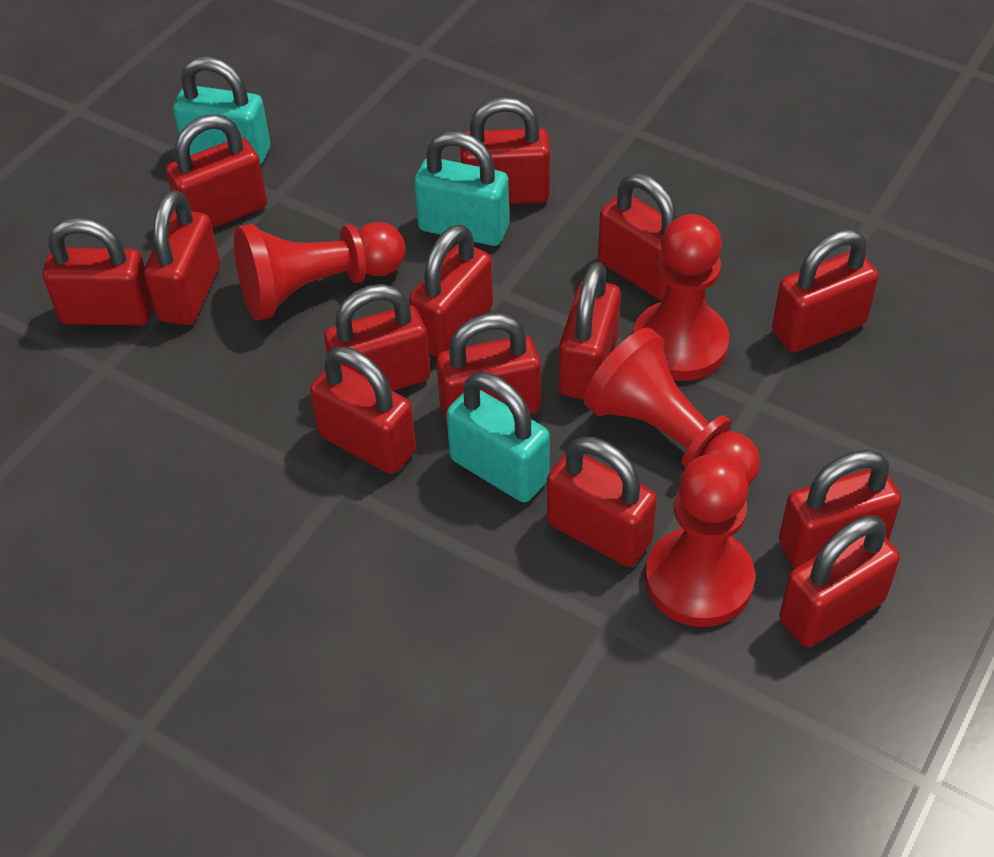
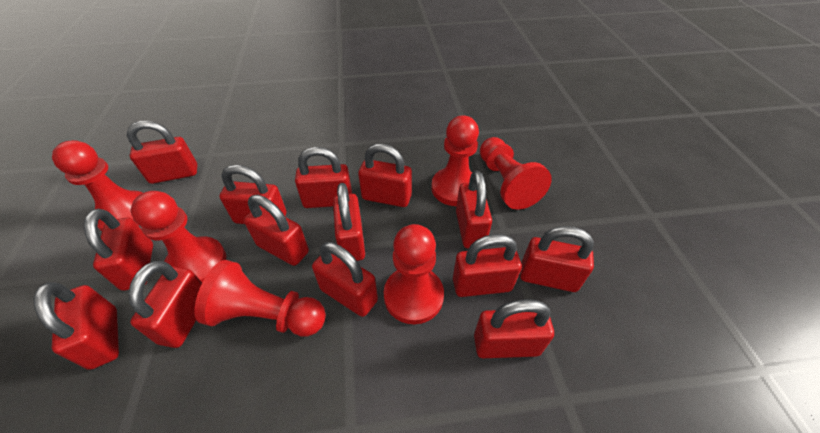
red pawn: [234,222,406,320] [583,327,760,486] [633,214,729,381] [645,454,755,627] = 4 -> [52,140,143,231] [131,191,226,283] [194,260,326,336] [384,224,444,324] [431,115,479,206] [480,137,552,210] = 6
turquoise padlock: [173,57,270,166] [414,131,509,246] [446,372,550,502] = 3 -> none = 0

